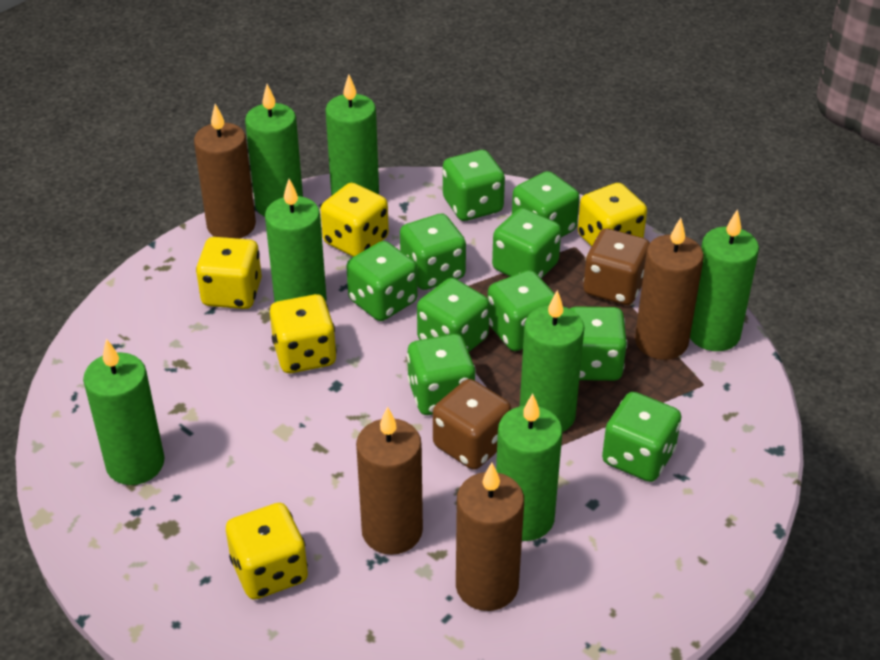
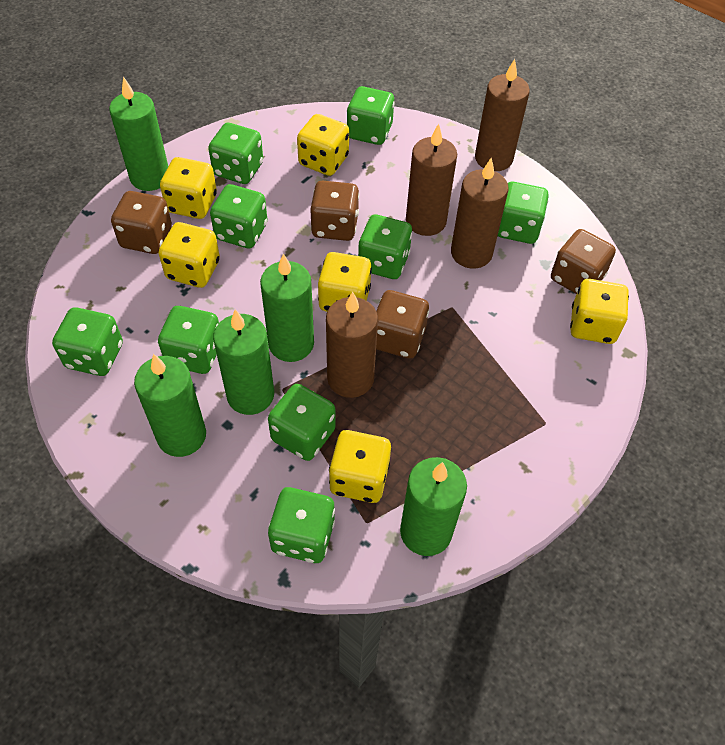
brown dice: [433,379,511,470] [583,228,650,305] = 2 -> [111,191,172,254] [310,181,359,241] [376,290,429,359] [551,229,616,294] = 4
green candle: [83,339,164,485] [245,84,303,217] [265,179,327,302] [325,74,379,195] [496,393,563,541] [520,290,585,432] [690,209,759,351] = 7 -> [109,76,168,191] [134,354,206,457] [213,309,274,415] [260,253,314,362] [400,457,467,556] = 5
green dice: [346,241,418,321] [400,214,466,290] [407,334,476,415] [417,278,490,352] [443,150,505,221] [487,270,555,351] [492,208,561,279] [512,171,580,237] [570,306,627,381] [602,392,681,482] = 10 -> [52,307,123,376] [158,306,219,374] [208,123,263,184] [210,184,268,249] [268,384,336,461] [268,487,335,563] [347,86,395,145] [358,214,412,279] [498,182,549,244] = 9
yellow dice: [196,237,262,309] [226,503,308,599] [270,294,337,373] [321,183,389,257] [578,183,647,247] = 5 -> [159,222,220,288] [160,157,217,219] [297,114,349,176] [318,252,372,312] [329,430,391,503] [570,279,629,344] = 6

